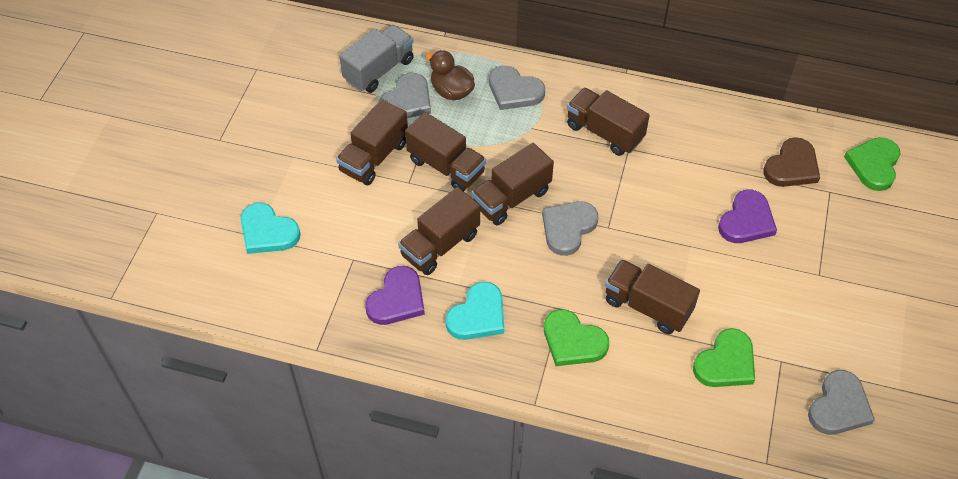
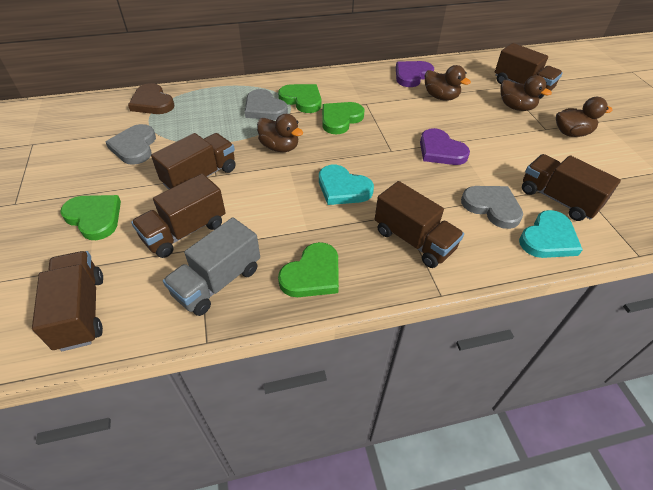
brown duck: [425,50,475,100] = 1 -> [257,114,303,152] [425,65,471,101] [500,75,552,111] [556,97,613,137] = 4
green heart: [544,309,609,366] [693,328,755,387] [844,137,900,191] = 3 -> [60,195,121,240] [278,84,322,113] [278,242,339,297] [322,102,365,134] = 4
grey heart: [379,73,431,118] [489,66,545,110] [542,202,598,256] [808,370,875,435] = 4 -> [106,124,156,165] [245,89,288,120] [461,186,523,229] = 3

